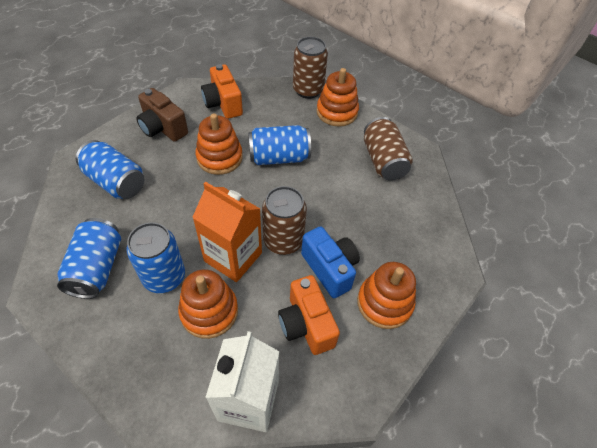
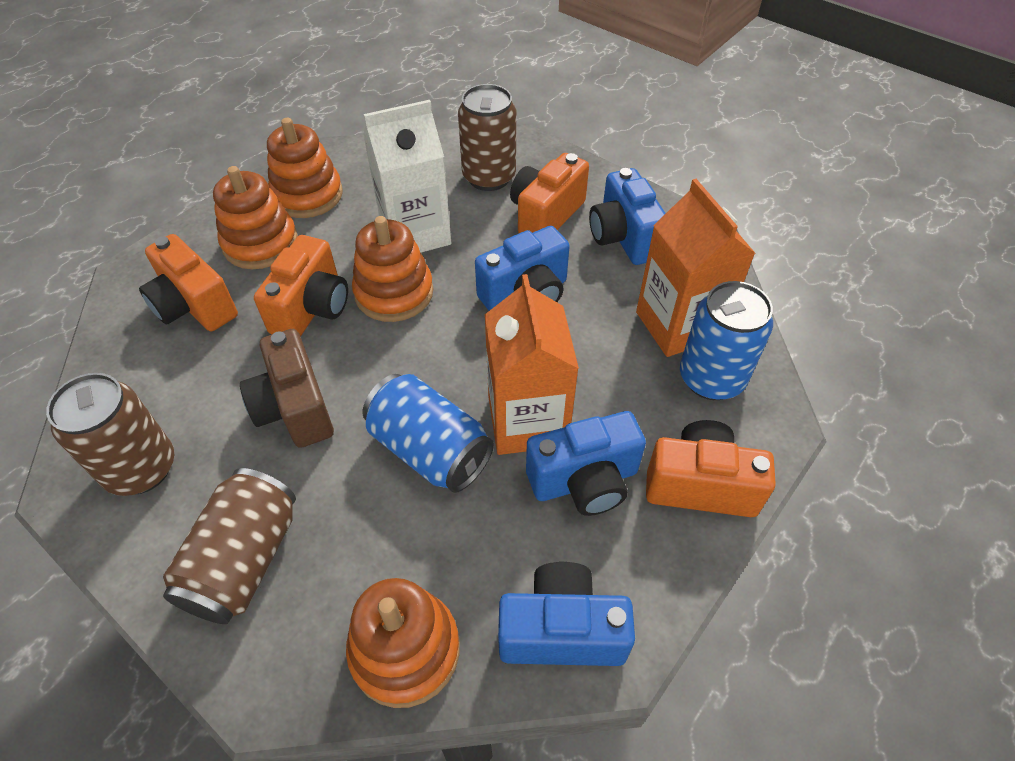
blue camera: [301,226,360,298] = 1 -> [475,226,570,311] [498,562,635,666] [526,411,646,516] [589,168,666,265] = 4
blue can: [57,218,121,299] [76,140,144,199] [127,222,185,293] [248,125,311,165] = 4 -> [363,374,494,493] [680,281,773,400] = 2
orange camera: [201,64,243,119] [278,275,340,355] = 2 -> [139,234,238,331] [254,235,348,337] [510,153,589,233] [646,420,776,517] = 4
orange carton: [192,182,262,282] = 1 -> [485,274,579,455] [636,179,756,357] = 2

